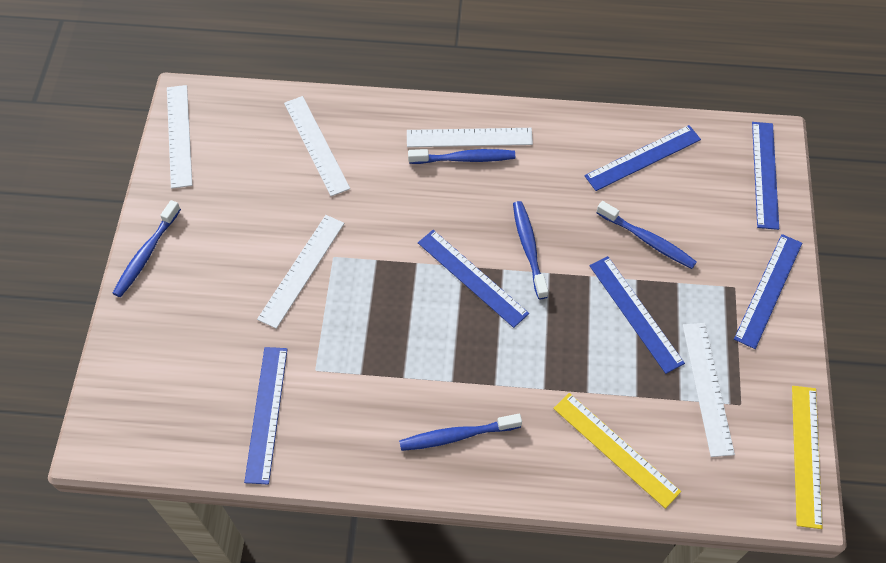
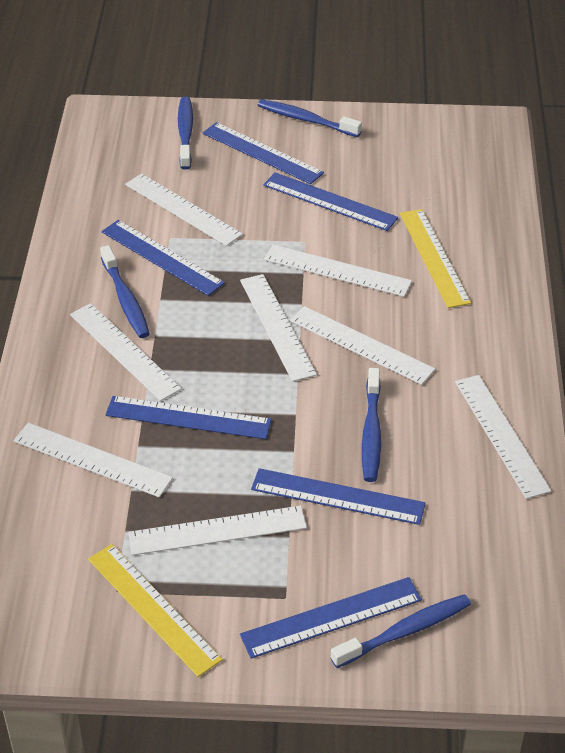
white ruler: [167,85,192,189] [257,215,344,329] [284,96,350,196] [407,128,533,147] [683,323,735,457] = 5 -> [13,423,173,497] [70,303,182,401] [125,173,243,246] [128,506,307,555] [240,274,317,382] [264,244,412,297] [290,306,435,385] [455,375,552,499] = 8

